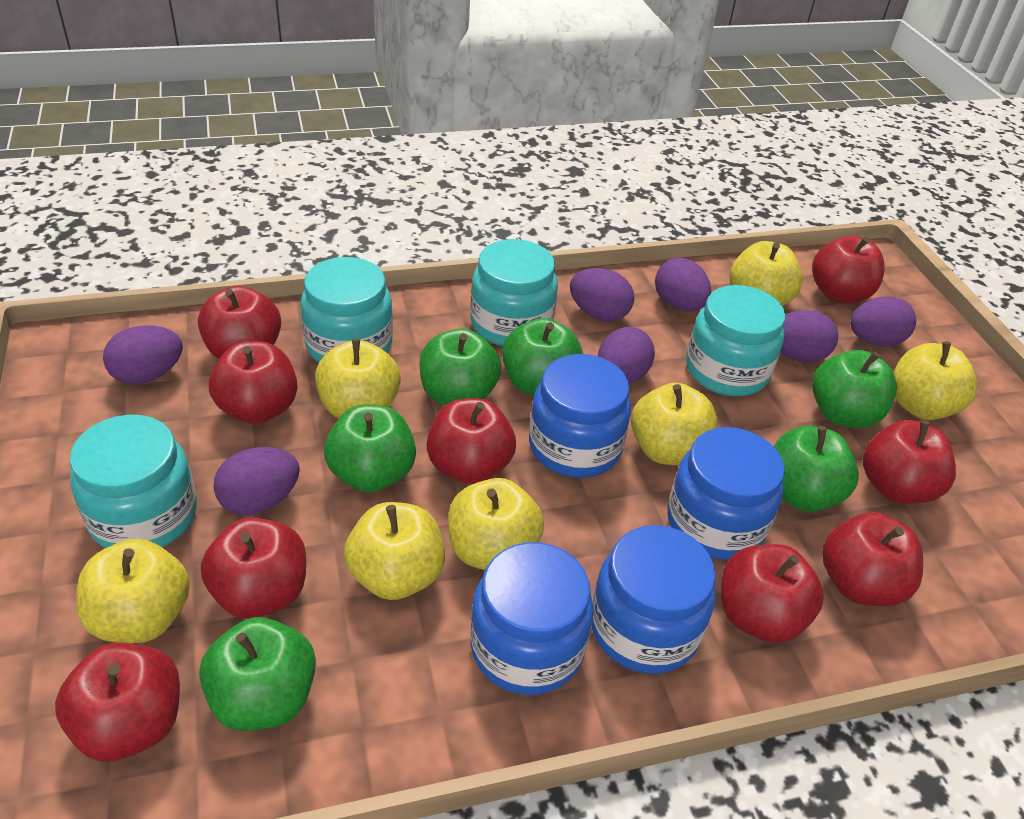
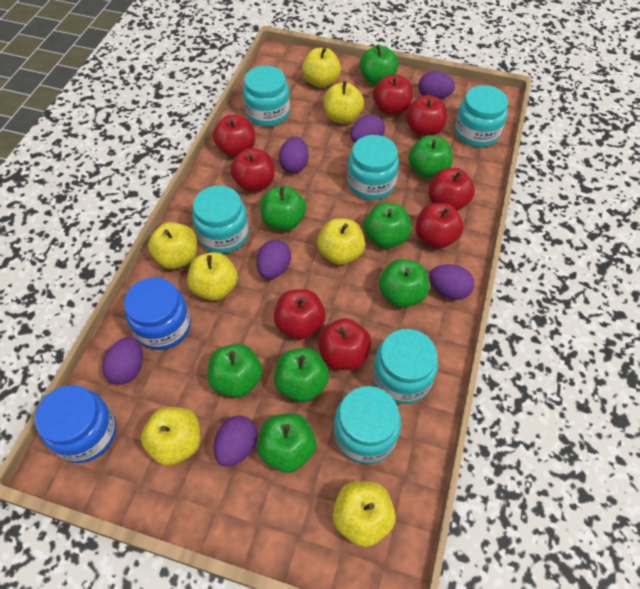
blue jar: [470,542,594,695] [529,354,631,478] [592,525,716,674] [668,427,785,560] = 4 -> [35,385,117,463] [124,277,191,350] = 2
green apple: [199,617,316,731] [324,405,416,492] [419,329,501,405] [502,318,583,395] [774,426,859,512] [812,350,897,428] = 6 -> [207,344,263,398] [257,413,316,473] [260,186,306,231] [274,348,329,402] [360,44,398,86] [364,202,411,248] [379,259,429,308] [409,135,453,179] = 8
red apple: [55,643,180,762] [198,286,281,359] [201,517,306,619] [209,341,298,424] [427,398,516,484] [721,544,824,643] [812,235,885,304] [822,512,923,606] [863,420,956,504] = 9 -> [213,115,255,157] [230,148,275,192] [274,289,326,340] [318,318,371,370] [373,74,413,115] [406,95,447,137] [415,203,463,249] [429,168,475,211] = 8
turquoise jar: [70,415,197,548] [301,257,393,362] [470,239,558,346] [686,285,785,397] = 4 -> [192,185,249,253] [243,66,290,127] [334,386,401,464] [347,135,399,200] [373,329,438,404] [455,85,508,147] = 6

